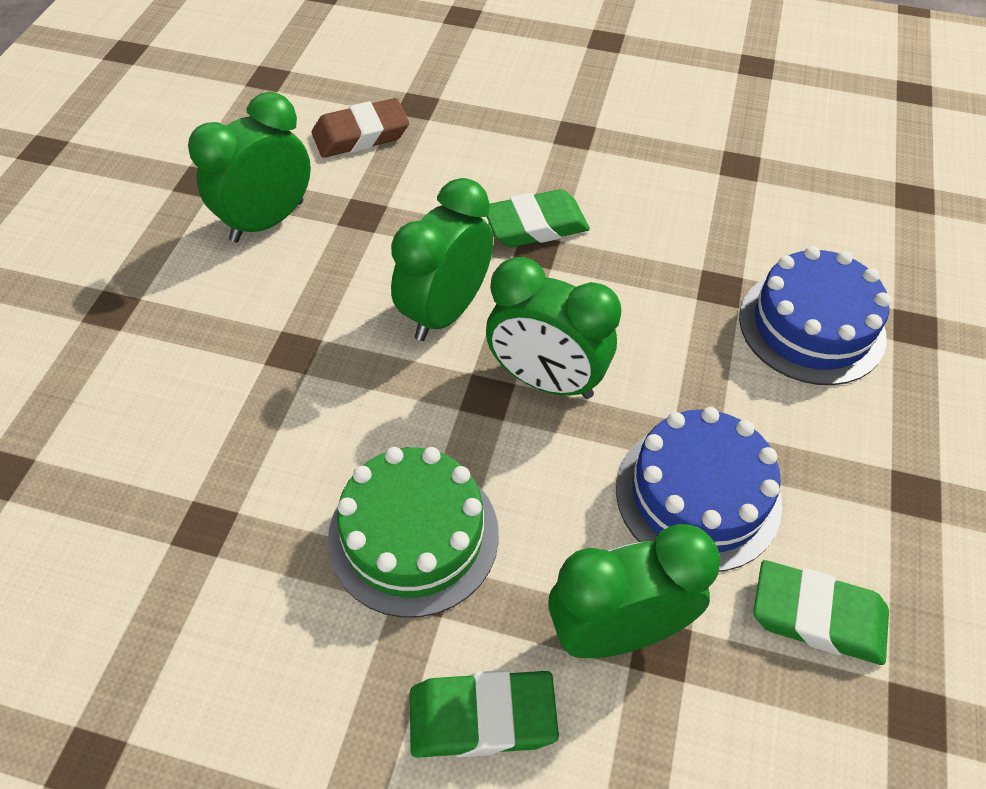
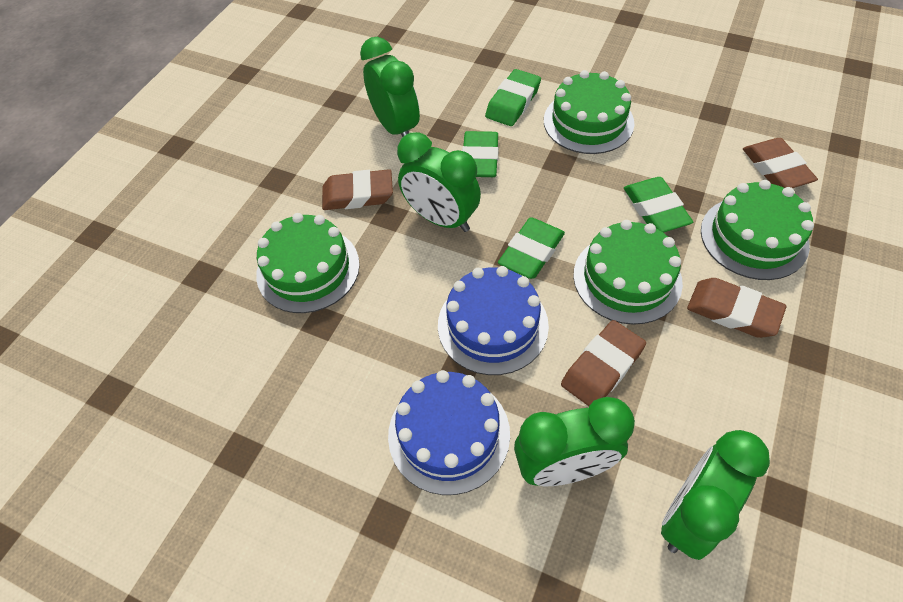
brown eraser: [312,98,409,158] = 1 -> [322,169,393,210] [561,320,646,406] [687,278,786,338] [743,138,818,188] = 4
green cake: [328,447,499,618] = 1 -> [256,213,360,313] [544,70,634,154] [573,220,683,325] [701,180,814,280] = 4
green eraser: [410,670,559,757] [486,189,590,247] [753,560,889,665] = 3 -> [462,131,499,177] [485,69,541,126] [498,217,565,279] [624,177,693,233] = 4

